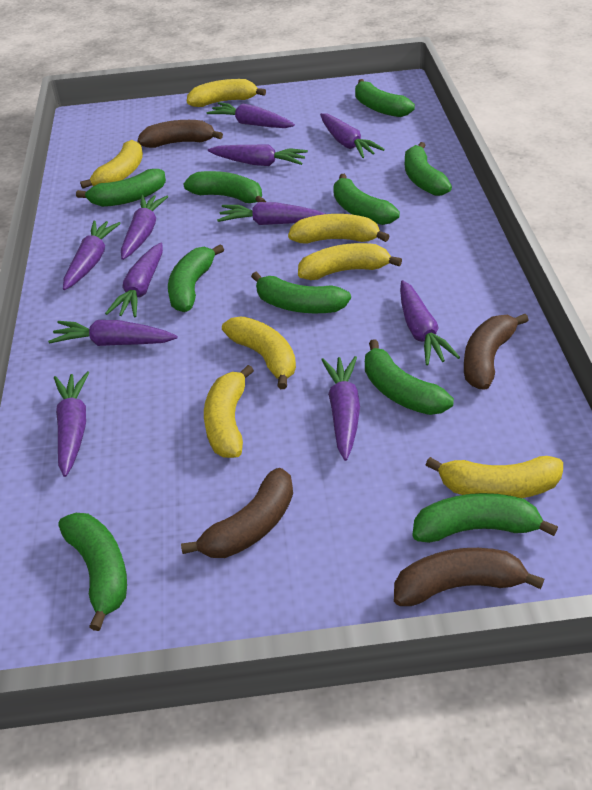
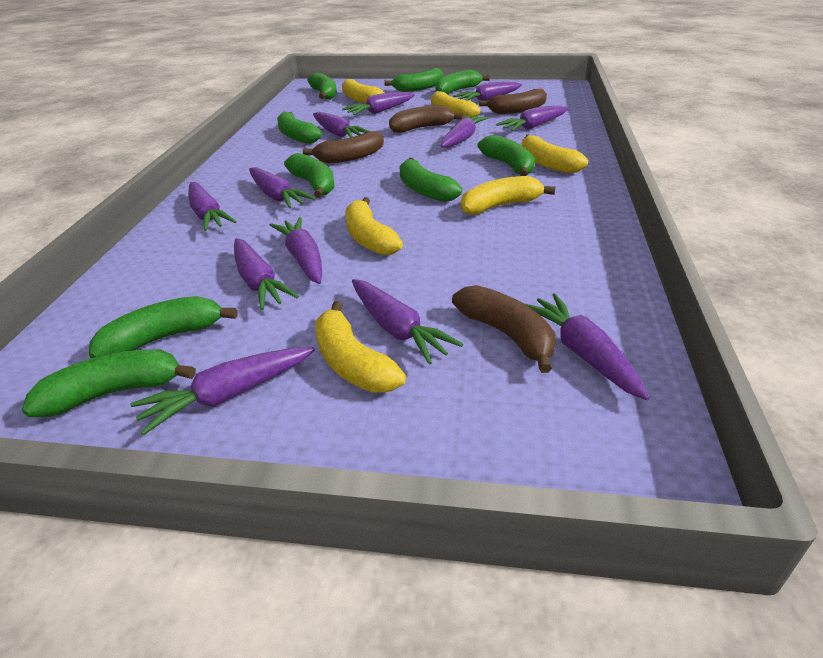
green banana: [58,513,127,631] [76,169,166,207] [168,244,224,312] [184,171,266,203] [251,272,351,313] [333,174,400,225] [355,79,415,117] [365,339,454,415] [405,142,452,196] [412,493,558,543] = 10 -> [22,350,196,417] [89,296,237,358] [277,111,322,144] [284,153,335,198] [307,72,337,100] [384,68,443,92] [399,158,462,202] [435,70,490,95] [478,135,535,176] = 9
purple carrot: [48,320,178,346] [54,372,89,477] [63,220,121,290] [105,242,163,317] [121,195,168,260] [207,102,295,128] [208,145,308,166] [217,202,325,225] [320,113,385,158] [321,356,360,461] [400,280,460,365] = 11 -> [130,347,315,435] [188,182,237,231] [234,238,299,310] [249,167,315,208] [270,217,322,284] [313,112,369,138] [342,92,415,115] [352,279,464,364] [441,115,488,148] [453,82,522,101] [496,106,568,131] [524,293,649,401] = 12
yellow banana: [80,140,143,188] [187,79,266,107] [204,365,254,458] [222,317,296,389] [288,214,389,244] [298,243,402,280] [426,456,563,498] = 7 -> [315,301,406,393] [342,79,384,104] [345,197,403,255] [431,91,481,118] [461,176,556,215] [522,135,588,174] = 6

